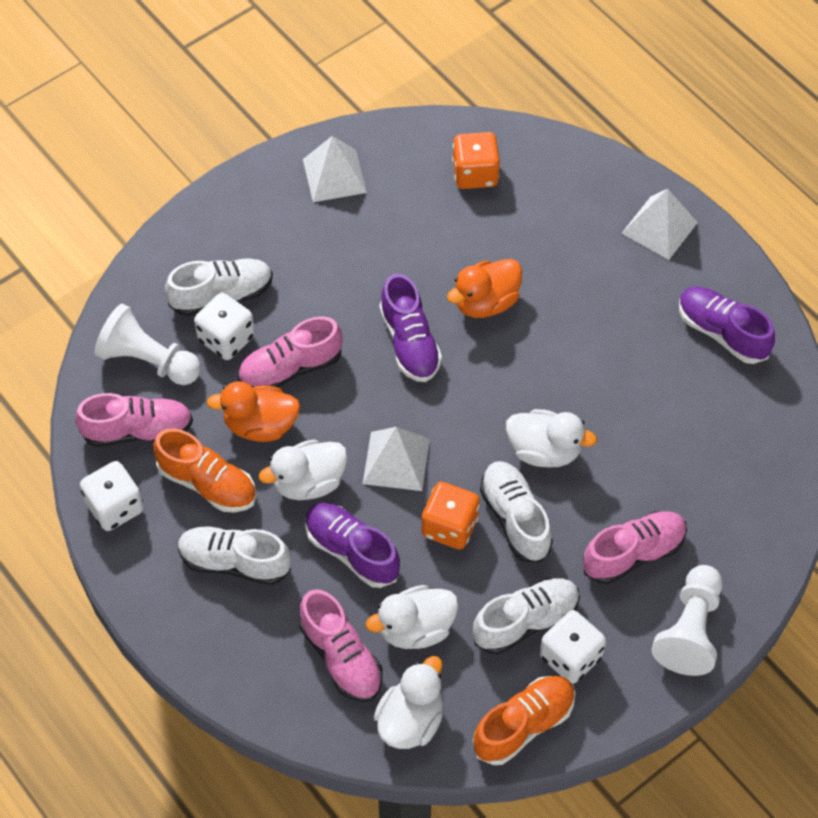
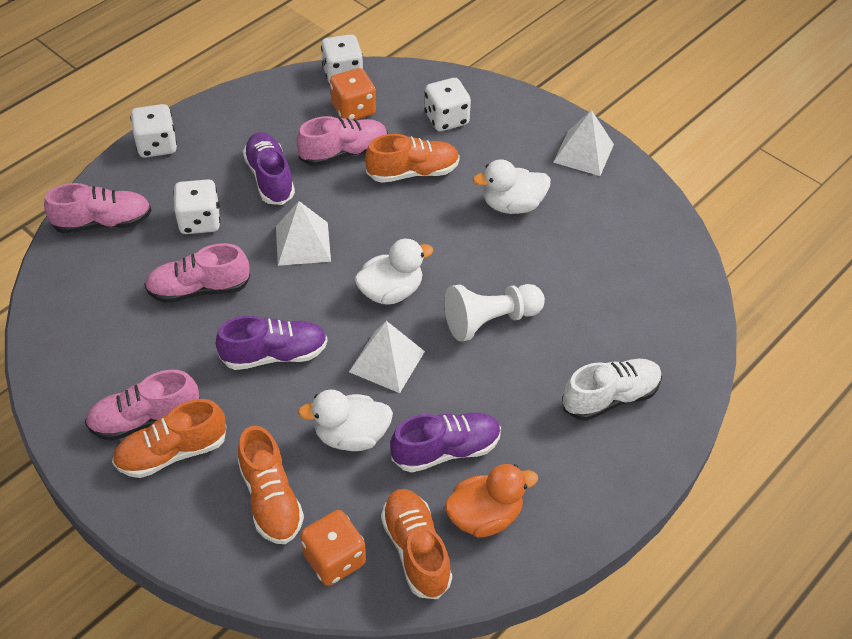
orange duck: [207,381,300,442] [447,259,522,318] = 2 -> [445,464,538,538] = 1
orange shoe: [153,428,256,512] [473,676,575,765] = 2 -> [112,399,226,478] [238,426,304,544] [365,134,460,183] [381,489,452,599] = 4
white dice: [80,461,144,531] [194,293,255,360] [540,610,606,684] = 3 -> [130,104,177,158] [173,179,220,234] [321,34,363,84] [425,78,471,131] = 4
white duck: [259,439,348,500] [366,585,459,649] [374,656,443,749] [506,409,597,467] = 4 -> [298,390,393,451] [355,239,433,305] [473,159,551,214] = 3
white pawn: [95,304,201,385] [651,565,723,676] = 2 -> [444,284,545,342] = 1
white shoe: [165,258,273,316] [178,526,291,585] [473,578,580,654] [480,461,553,562] = 4 -> [563,359,662,421] = 1

